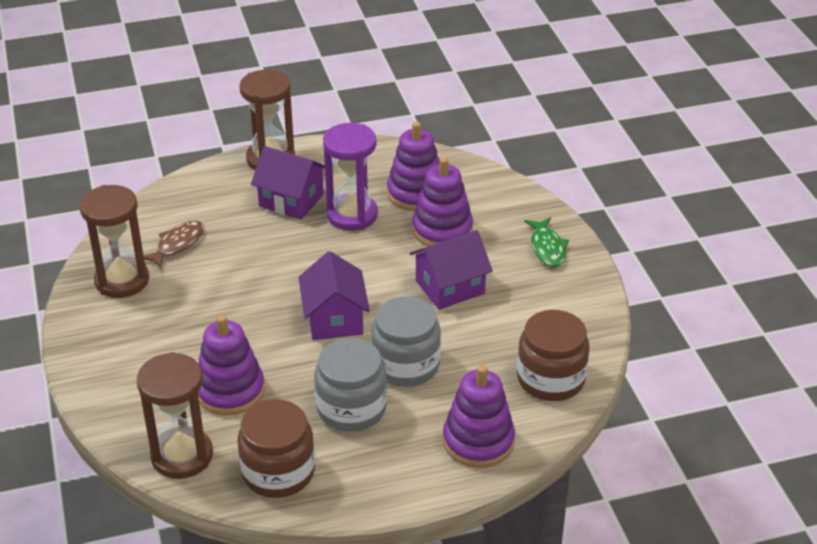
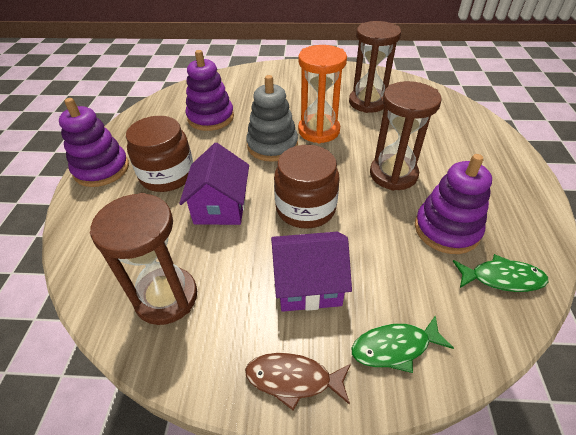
green fish: [524,217,569,267] = 1 -> [351,315,454,373] [453,254,548,292] = 2
grey jar: [314,338,387,432] [371,296,441,387] = 2 -> none = 0
grey stacking toy: none = 0 -> [246,75,298,162] = 1
orange hourglass: none = 0 -> [298,45,347,143] = 1
purple hourglass: [323,123,378,231] = 1 -> none = 0
purple house: [251,146,325,220] [298,251,370,340] [410,230,493,310] = 3 -> [179,143,249,225] [271,232,352,312] = 2
purple stacking toy: [198,315,265,416] [387,122,439,211] [412,157,473,246] [443,365,515,468] = 4 -> [59,98,129,187] [186,50,234,131] [415,154,492,254] = 3

